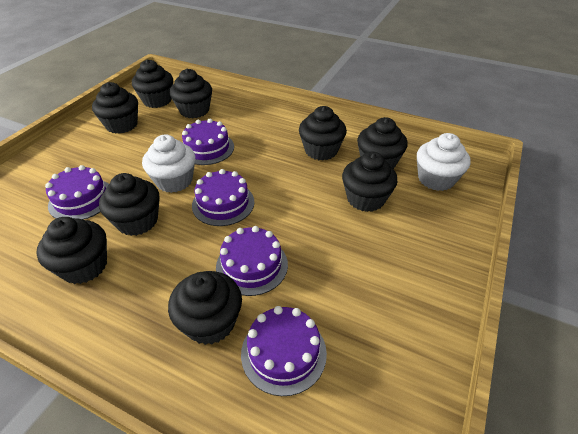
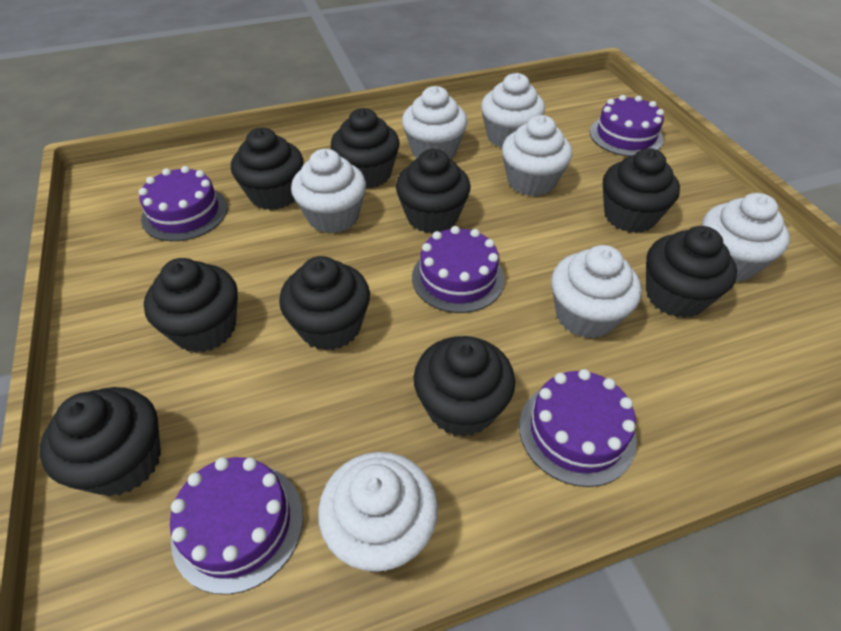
white cupcake: [142,134,195,193] [417,133,471,191] = 2 -> [291,149,366,234] [318,452,438,572] [402,86,468,159] [481,73,545,148] [502,115,572,196] [551,245,642,339] [702,193,790,282] = 7

